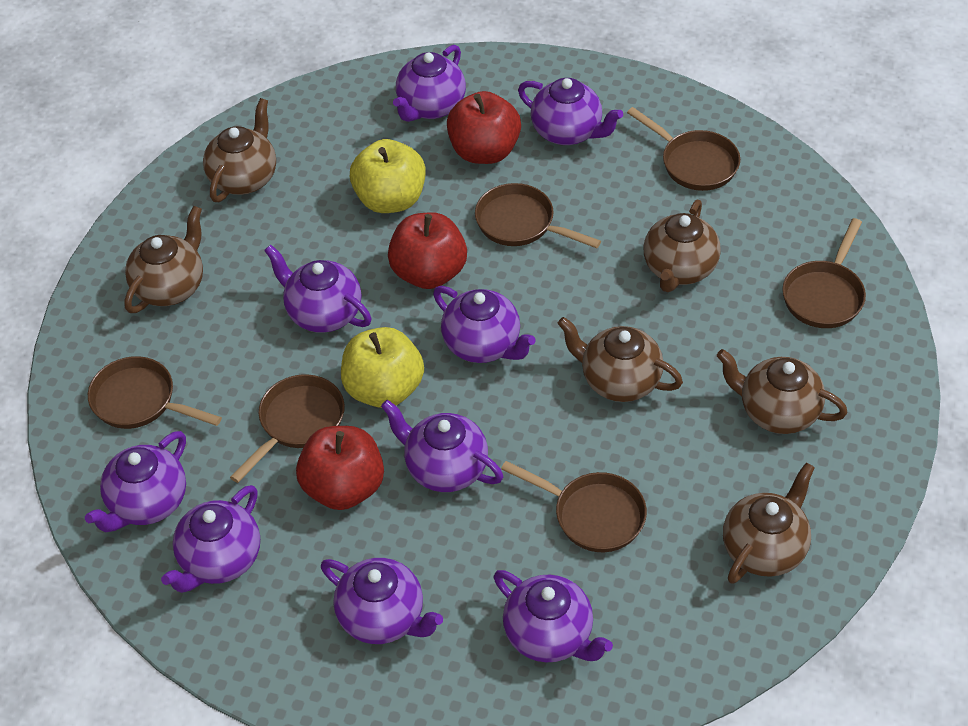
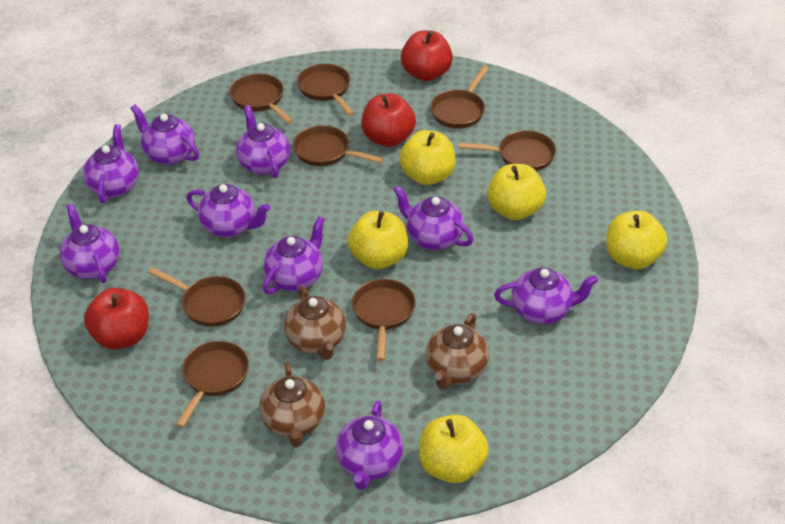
brown pan: [88,356,222,429] [230,374,345,483] [475,183,601,248] [501,461,647,552] [627,107,740,191] [782,218,866,328] = 6 -> [148,267,246,327] [176,341,249,428] [230,74,293,124] [293,125,384,166] [297,64,354,116] [352,279,416,361] [430,66,489,129] [458,130,556,171] = 8
brown teapot: [124,206,203,313] [203,98,276,202] [558,317,683,402] [643,200,721,292] [717,349,847,434] [723,463,815,584] = 6 -> [259,362,325,447] [284,286,346,360] [426,313,489,390] = 3
yellow apple: [341,327,424,408] [350,139,426,213] = 2 -> [348,211,408,269] [399,130,456,185] [419,415,489,483] [487,164,546,220] [606,211,667,269] = 5

